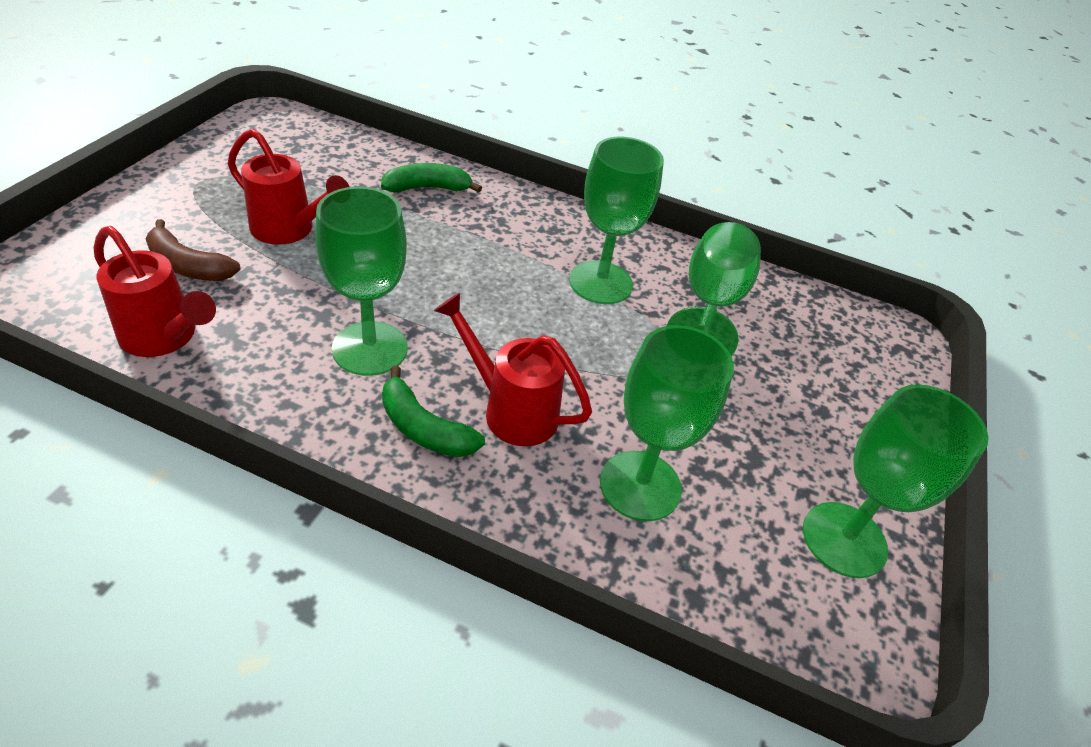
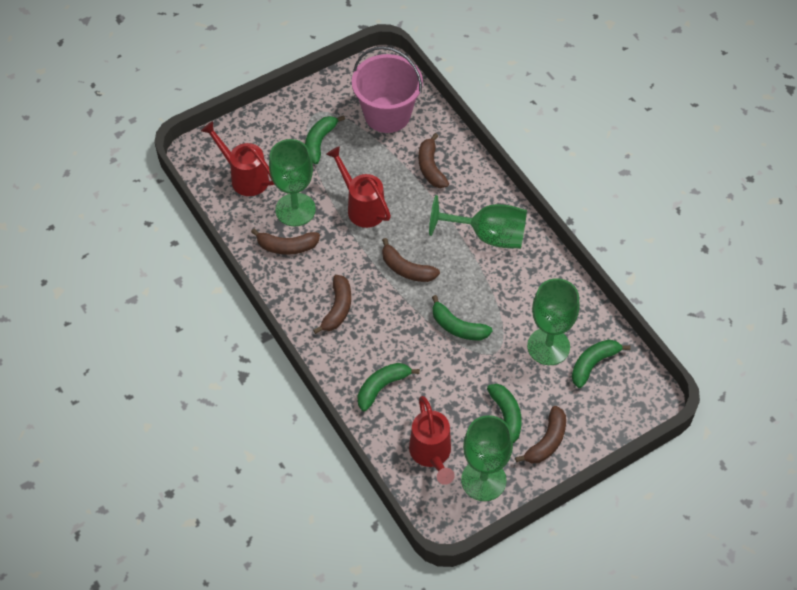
brown banana: [146,219,241,281] = 1 -> [251,229,320,255] [313,275,351,334] [382,238,440,282] [419,133,449,188] [515,406,566,463] = 5
green banana: [381,163,482,193] [382,366,485,457] = 2 -> [305,115,345,164] [357,363,420,411] [432,295,493,340] [487,384,522,443] [572,339,631,388] = 5
green goblet: [315,186,408,376] [569,137,664,304] [600,325,734,521] [667,222,761,356] [803,384,989,578] = 5 -> [269,139,316,227] [429,195,527,248] [461,415,513,501] [527,278,580,365] = 4
pink bucket: none = 0 -> [352,46,423,133] = 1

